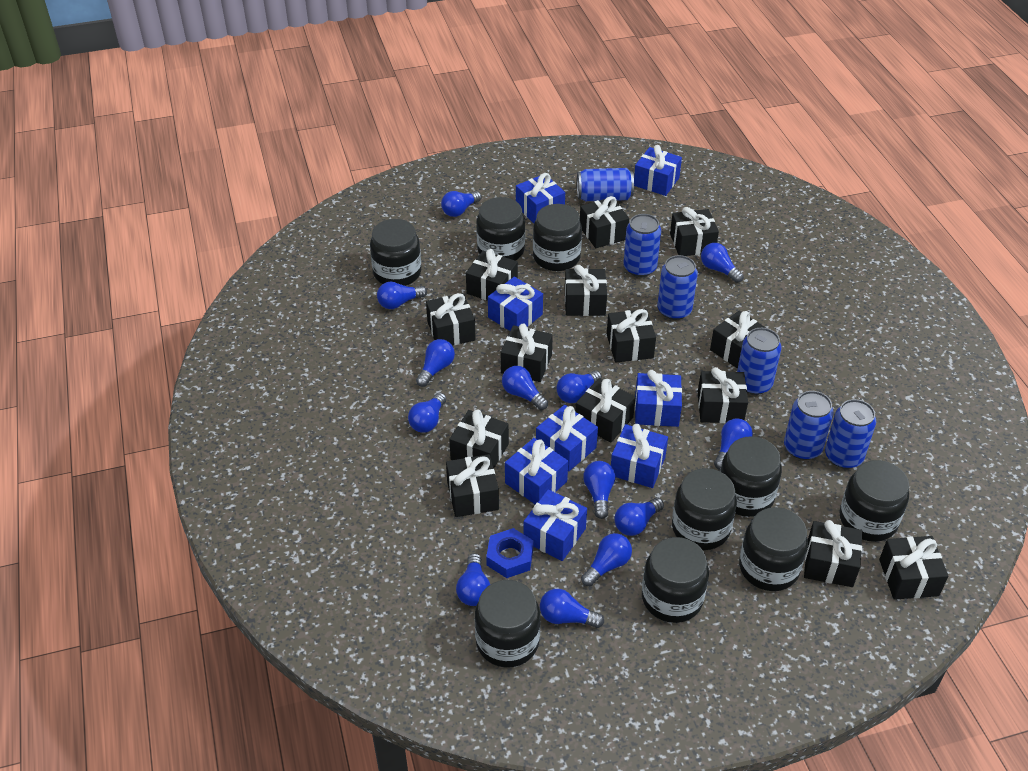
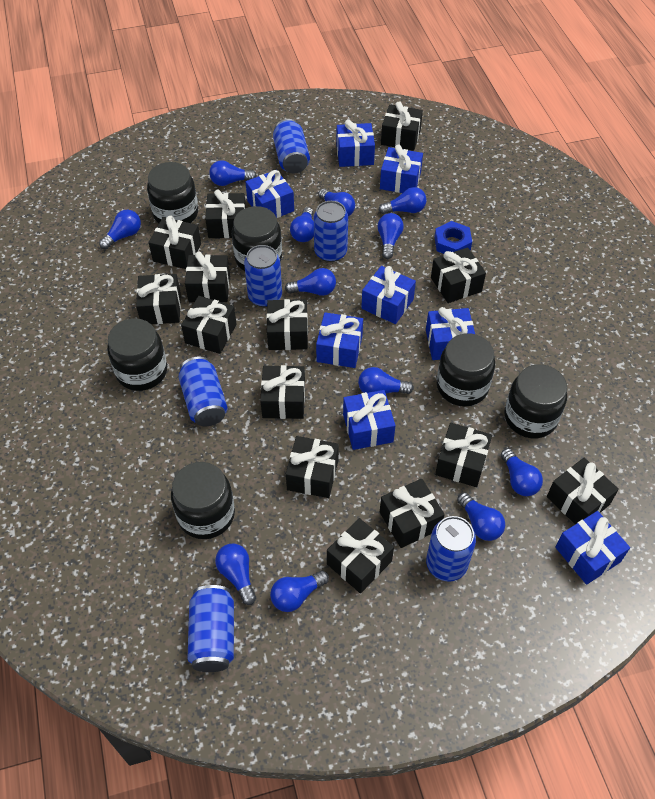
black jar: [370,219,421,286] [475,580,541,668] [476,197,525,261] [533,204,582,271] [642,537,709,623] [672,468,737,550] [720,436,782,517] [739,507,808,591] [839,460,909,542] = 9 -> [107,318,167,391] [147,162,198,223] [171,462,235,539] [232,206,282,271] [437,333,495,406] [504,364,567,438] = 6
blue light bulb: [377,281,427,309] [408,393,446,433] [416,339,455,387] [441,191,481,217] [456,553,490,606] [502,366,548,410] [540,589,604,628] [556,370,602,403] [581,533,632,586] [583,461,615,519] [614,498,664,536] [701,243,744,283] [714,419,753,470] = 13 -> [99,209,141,249] [209,160,257,186] [215,544,256,605] [270,571,329,612] [285,268,336,296] [290,207,314,242] [318,188,355,217] [358,367,414,394] [377,213,404,259] [379,187,427,214] [457,492,505,541] [501,448,543,496] = 12

